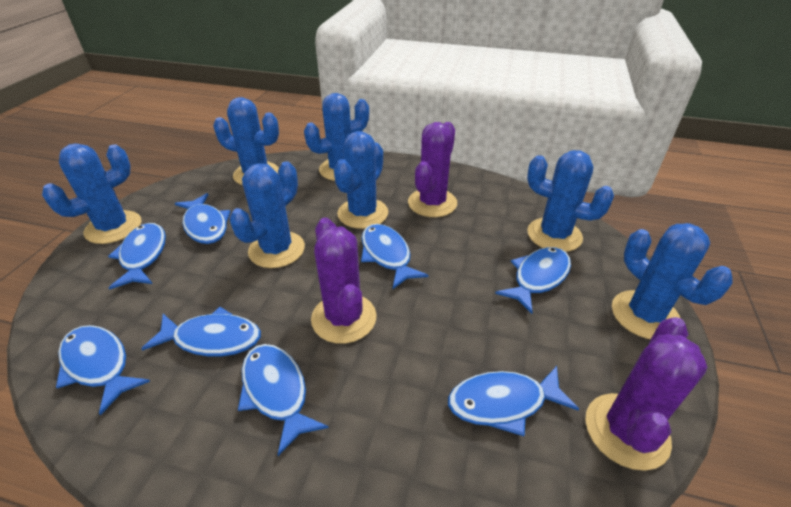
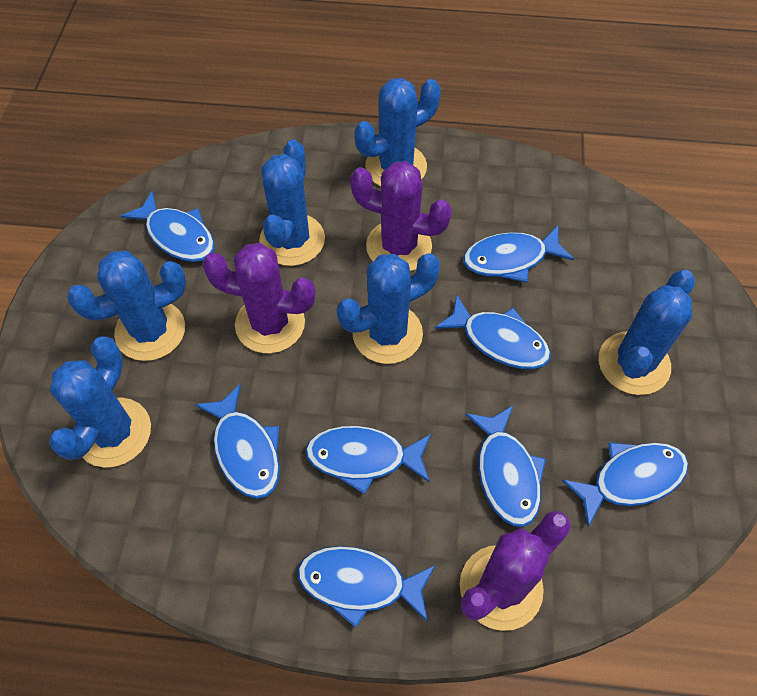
blue cactus: [42,143,142,244] [213,97,279,185] [229,161,305,268] [304,93,369,181] [334,131,388,229] [527,150,614,252] [612,223,733,339] = 7 -> [49,336,151,468] [67,251,186,361] [259,139,325,266] [337,253,440,364] [354,78,441,186] [599,270,695,395] = 6

